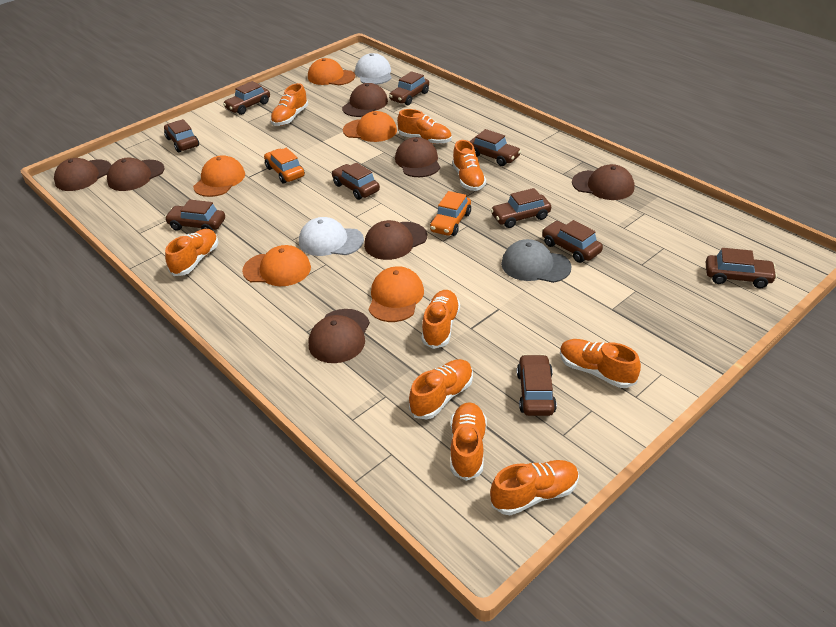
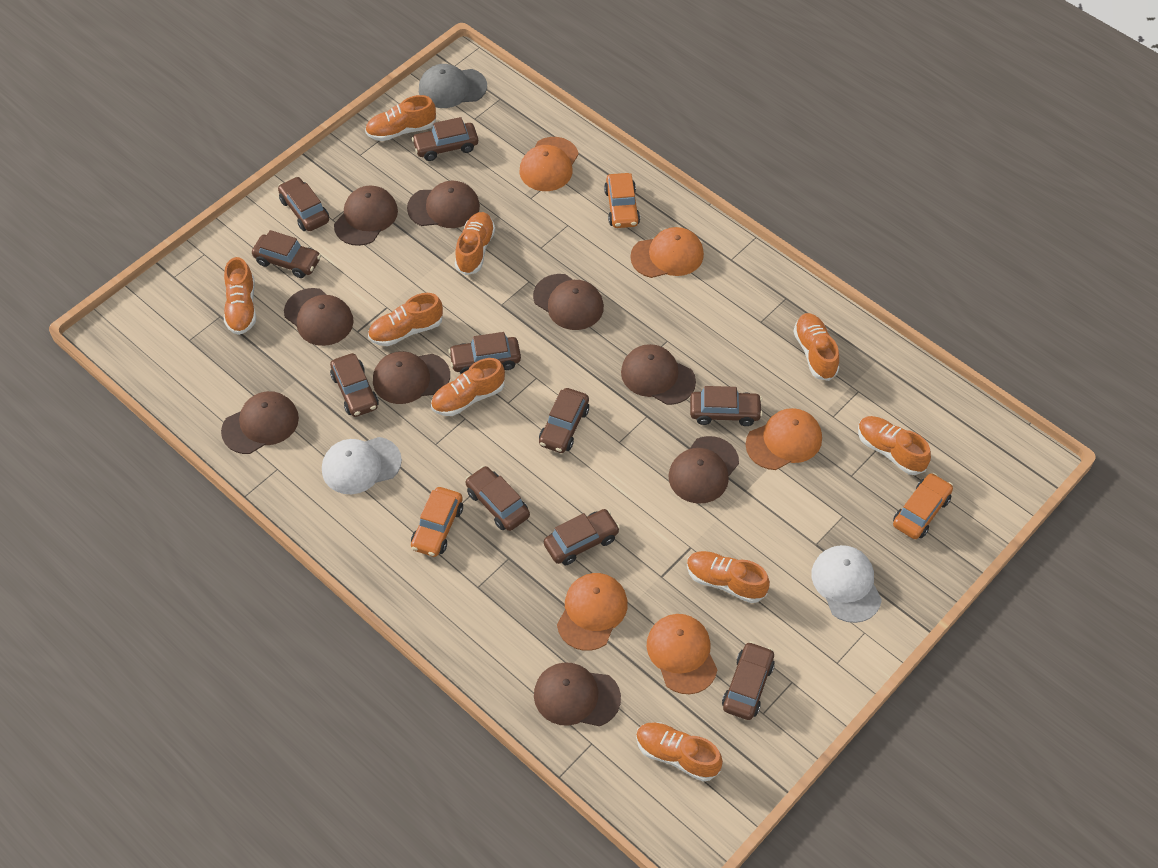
brown cap: [54,158,111,191] [107,158,165,191] [309,309,370,363] [342,83,388,117] [364,220,427,260] [395,137,440,177] [572,164,634,200] = 7 -> [221,391,299,454] [284,288,354,346] [334,185,398,246] [373,351,450,404] [407,181,480,228] [533,274,604,330] [534,662,621,726] [621,344,696,405] [668,436,739,504] = 9
orange car: [264,148,305,183] [430,191,471,236] = 2 -> [411,487,463,557] [604,173,640,228] [893,473,953,539] = 3

